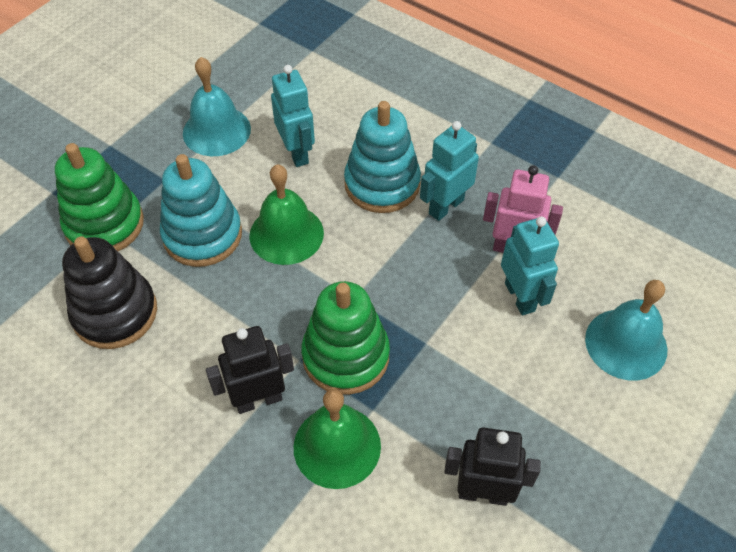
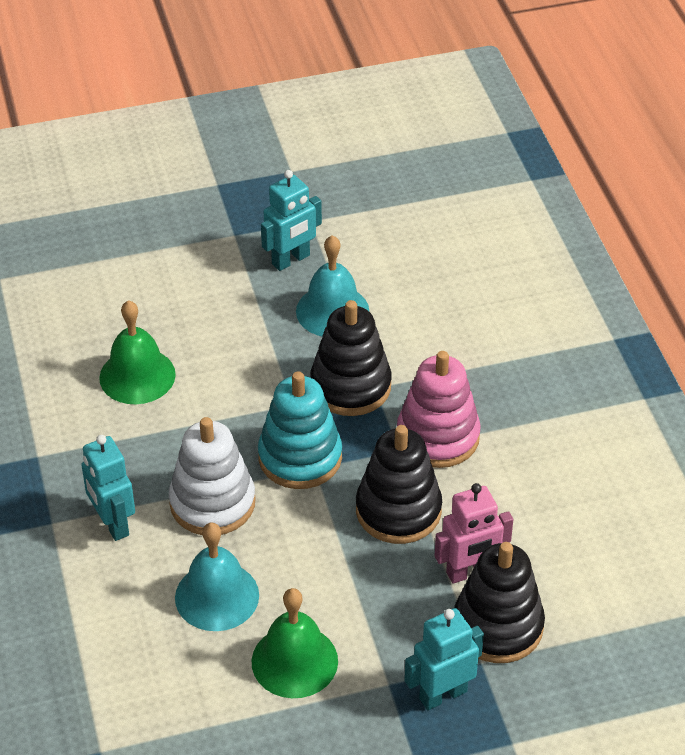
black robot: [206,326,294,414] [444,427,541,506] = 2 -> none = 0
black stacking toy: [62,237,157,349] = 1 -> [310,300,392,416] [356,425,442,544] [454,542,545,663] = 3
green stacking toy: [55,143,144,251] [301,281,390,395] = 2 -> none = 0
pink stacking toy: none = 0 -> [397,351,481,468] = 1
turquoise stacking toy: [160,154,242,267] [344,101,421,213] = 2 -> [258,371,342,489] = 1
white stacking toy: none = 0 -> [169,417,256,535] = 1

